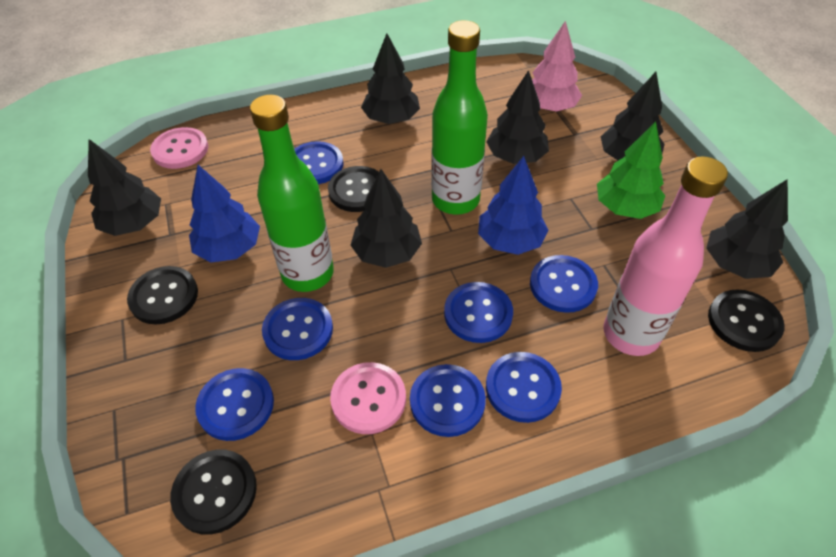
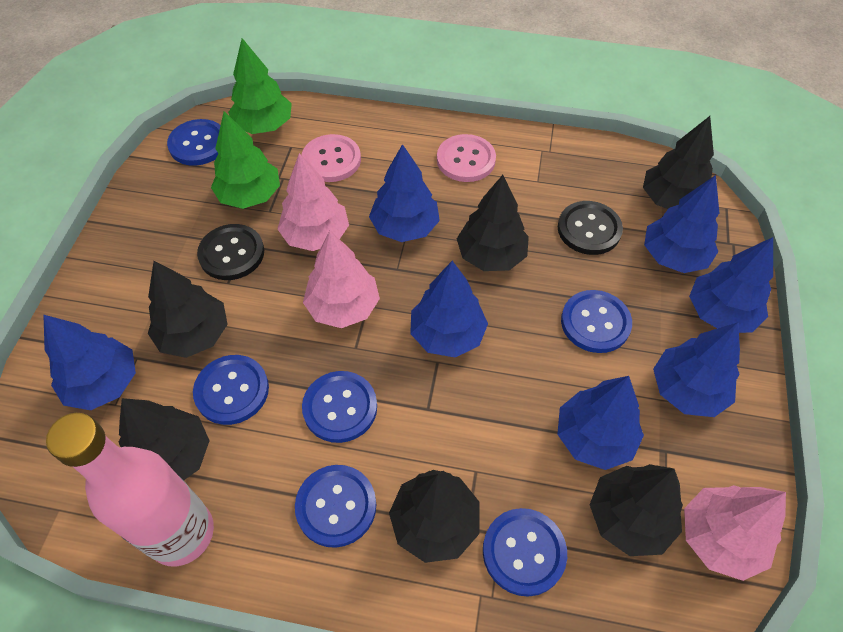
black button: [127,266,198,324] [170,449,257,535] [328,166,379,212] [708,289,785,352] = 4 -> [197,224,264,280] [558,201,623,255] = 2
blue button: [195,368,274,441] [262,298,333,360] [294,141,343,184] [410,364,486,437] [444,282,513,343] [486,352,562,423] [530,255,598,313] = 7 -> [167,119,221,166] [193,355,269,425] [295,465,376,548] [302,371,377,443] [483,508,567,597] [561,290,632,353] = 6
blue tree: [189,165,260,262] [478,156,548,255] = 2 -> [43,315,136,410] [369,144,440,242] [410,261,488,357] [557,376,644,470] [644,175,719,273] [653,322,740,417] [689,237,773,333] = 7
green bottle: [250,95,334,292] [431,20,488,215] = 2 -> none = 0
green tree: [597,121,665,219] = 1 -> [211,111,280,209] [228,38,292,134] = 2
pink tree: [532,21,582,112] = 1 -> [278,153,349,251] [303,231,380,328] [684,485,786,581] = 3

